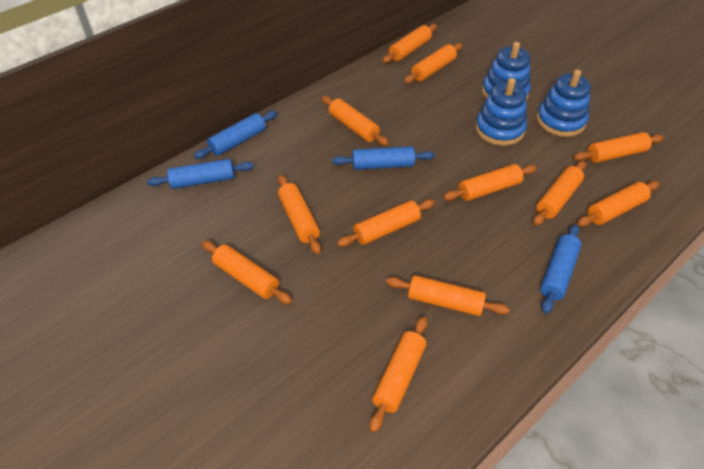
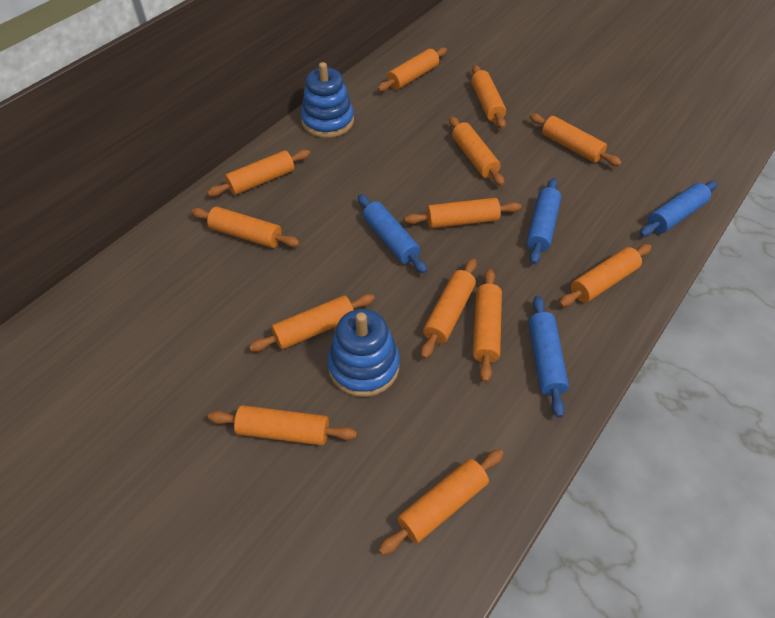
blue stacking toy: [475,78,527,146] [482,42,531,100] [537,70,591,137] = 3 -> [301,62,354,138] [327,309,400,397] = 2
orange rolling pin: [202,241,292,304] [278,175,321,254] [321,96,389,146] [337,199,435,247] [370,316,428,432] [382,24,437,63] [386,275,509,316] [404,43,463,83] [443,164,537,201] [533,161,586,226] [574,132,664,163] [577,181,659,227] = 12 -> [191,207,300,248] [207,150,310,197] [208,405,357,446] [249,294,375,352] [378,47,447,92] [378,449,504,555] [405,198,521,229] [421,259,477,359] [449,116,505,186] [471,65,506,129] [473,269,502,382] [529,113,622,166] [559,244,652,307] = 13

